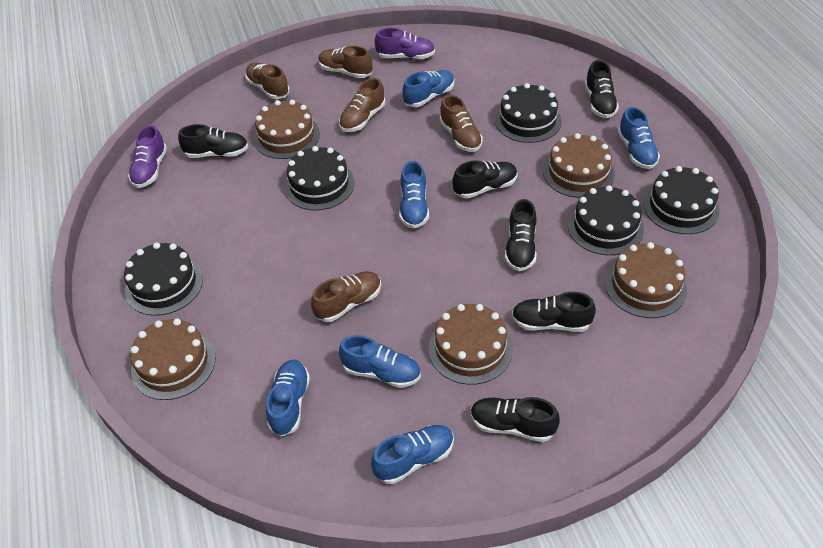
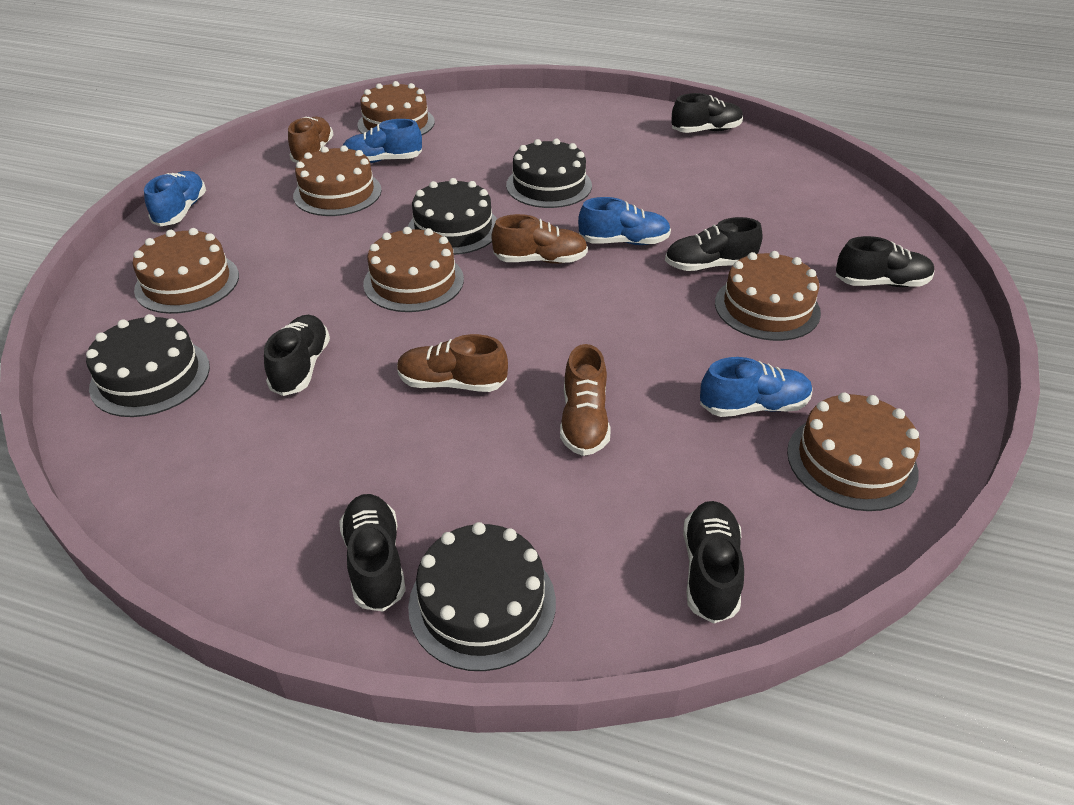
black cake: [124,242,203,316] [284,146,355,211] [495,83,562,143] [568,185,644,255] [643,166,720,234] = 5 -> [86,314,210,417] [408,178,497,255] [408,522,556,671] [506,139,592,208] = 4
blue shoe: [266,359,310,437] [339,335,421,388] [371,425,454,484] [399,161,429,229] [403,70,454,107] [618,107,660,169] = 6 -> [144,171,206,227] [342,119,422,163] [578,197,671,245] [700,357,812,417] = 4
brown cake: [130,318,216,400] [253,100,320,159] [429,304,513,385] [543,133,615,198] [605,242,687,318] = 5 -> [133,228,239,314] [293,145,382,216] [357,81,435,135] [363,227,464,312] [715,251,821,341] [787,392,920,511] = 6
brown shoe: [245,63,289,99] [311,271,381,322] [318,46,372,78] [339,78,385,132] [440,95,483,152] = 5 -> [288,117,334,163] [397,334,508,392] [492,214,588,264] [560,344,610,456] = 4
purple shoe: [128,125,167,188] [375,28,435,59] = 2 -> none = 0

